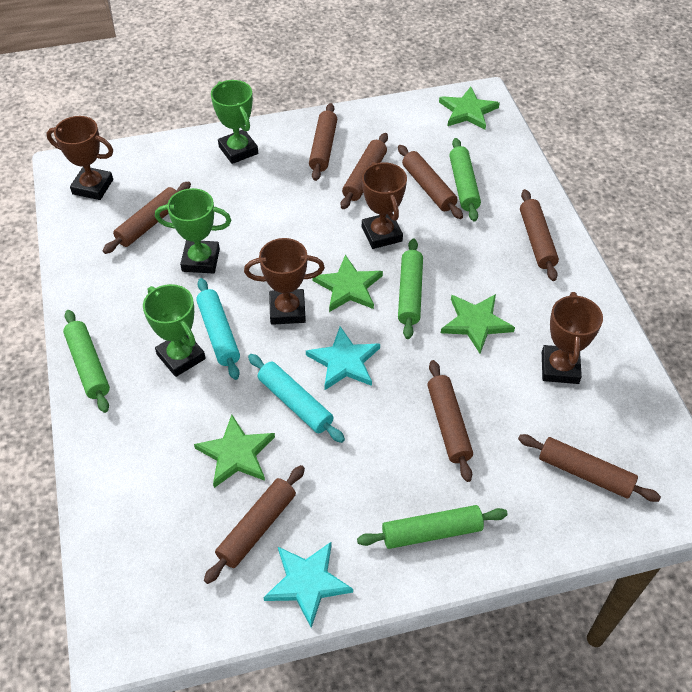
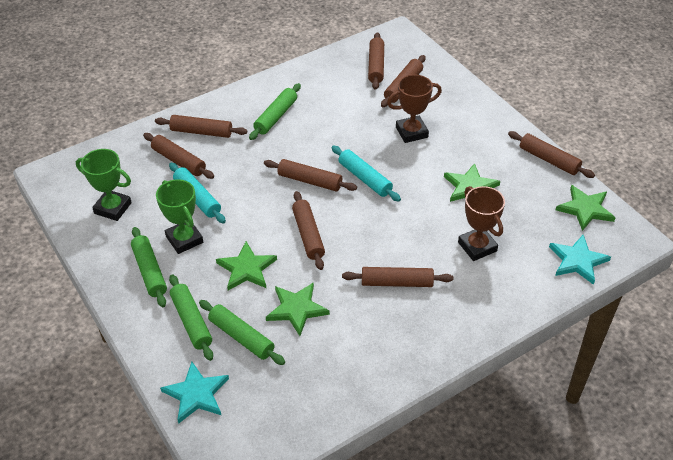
brown trophy: [46,116,113,200] [244,238,325,325] [362,162,407,249] [542,292,603,384] = 4 -> [387,75,442,143] [458,186,505,261] = 2
green trophy: [143,284,206,377] [155,188,231,273] [211,80,258,164] = 3 -> [76,149,132,221] [156,179,203,254] = 2

